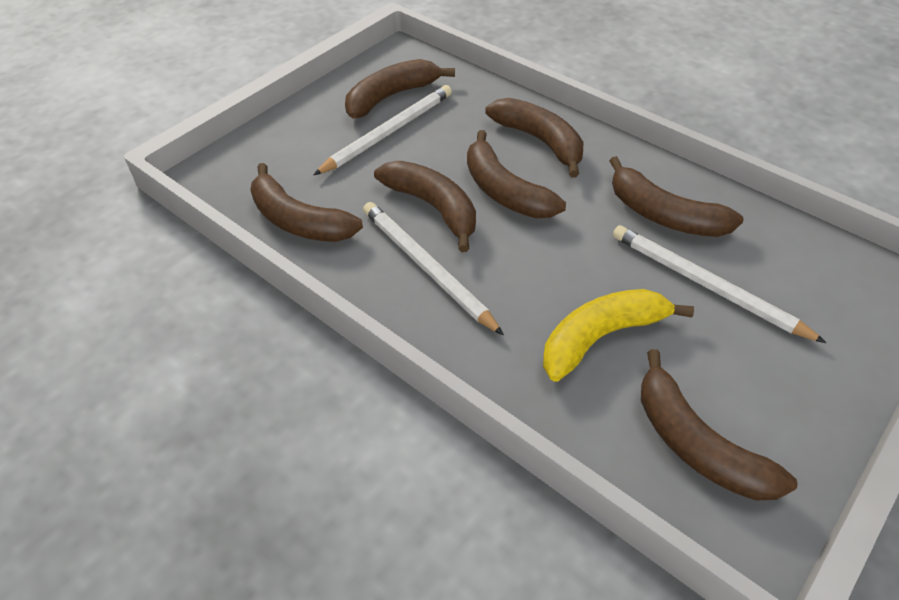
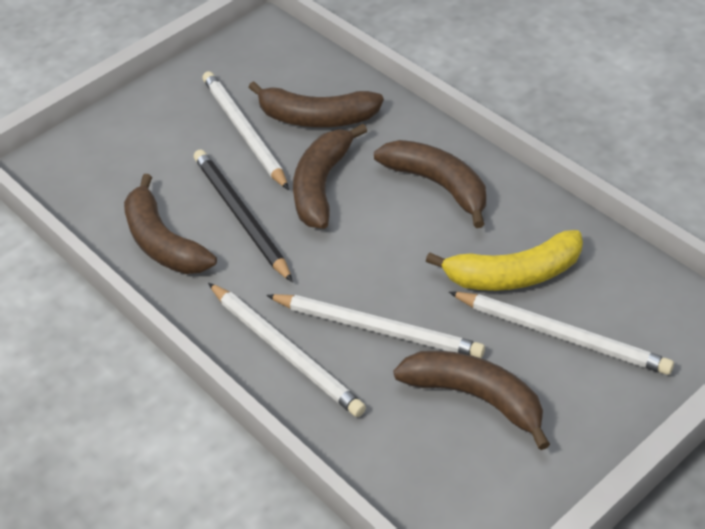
black pencil: none = 0 -> [194,149,293,282] = 1
brown banana: [250,163,363,242] [345,59,455,119] [374,161,476,252] [467,130,566,218] [485,98,583,177] [609,156,744,237] [641,349,797,501] = 7 -> [124,174,217,274] [248,81,384,127] [293,124,367,229] [374,140,486,228] [393,351,550,450] = 5
white pencil: [314,85,452,175] [363,202,504,336] [613,225,826,343] = 3 -> [202,71,289,190] [208,283,366,417] [266,294,485,358] [449,292,674,375] = 4

